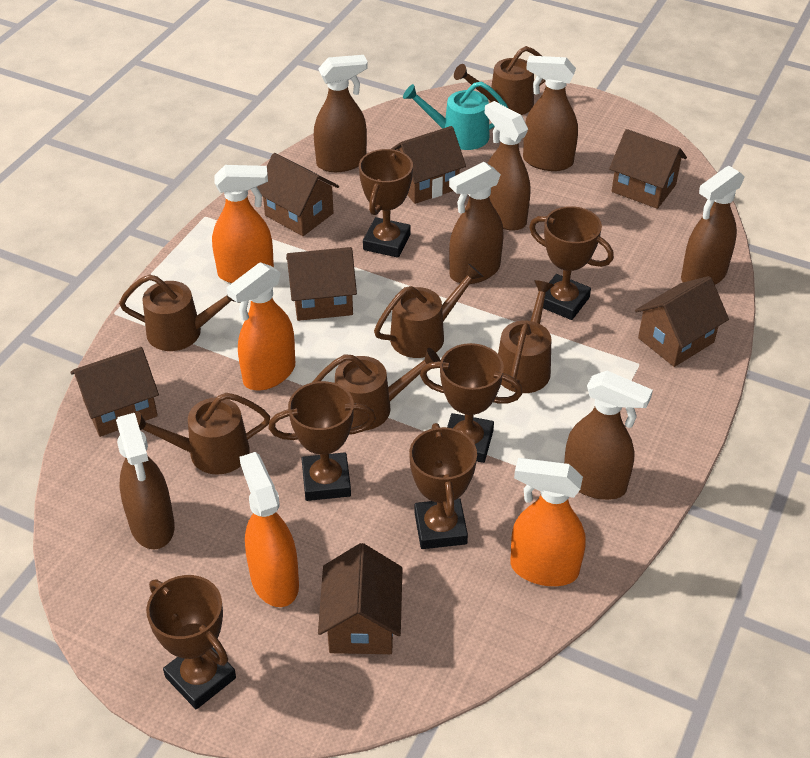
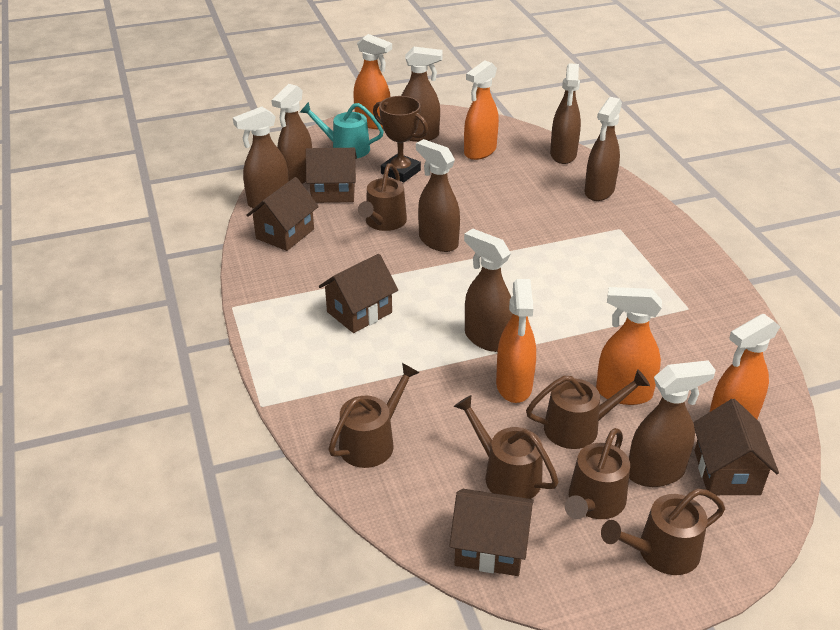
brown house: [70,347,159,437] [257,153,339,236] [286,247,357,321] [318,543,403,654] [391,126,466,204] [609,129,687,209] [635,276,729,367] = 7 -> [246,177,319,251] [306,148,357,203] [319,254,398,333] [449,489,534,576] [693,399,779,495] = 5
brown spray bottle: [116,413,175,549] [314,55,368,172] [449,162,504,284] [485,101,530,231] [523,56,578,171] [564,371,653,500] [681,166,745,285] = 7 -> [233,107,289,209] [271,84,312,184] [401,47,443,142] [416,139,460,252] [464,228,513,352] [550,63,581,164] [584,97,622,201] [629,360,716,487] = 8
brown trophy: [146,575,236,709] [268,381,376,501] [359,149,413,258] [409,423,477,549] [420,343,522,463] [529,206,614,320] = 6 -> [373,96,428,182] = 1
orange spray bottle: [212,165,274,283] [226,262,295,390] [239,452,299,607] [510,458,585,586] = 4 -> [353,34,392,129] [464,60,499,160] [496,279,536,403] [596,287,662,405] [710,314,780,419] = 5

